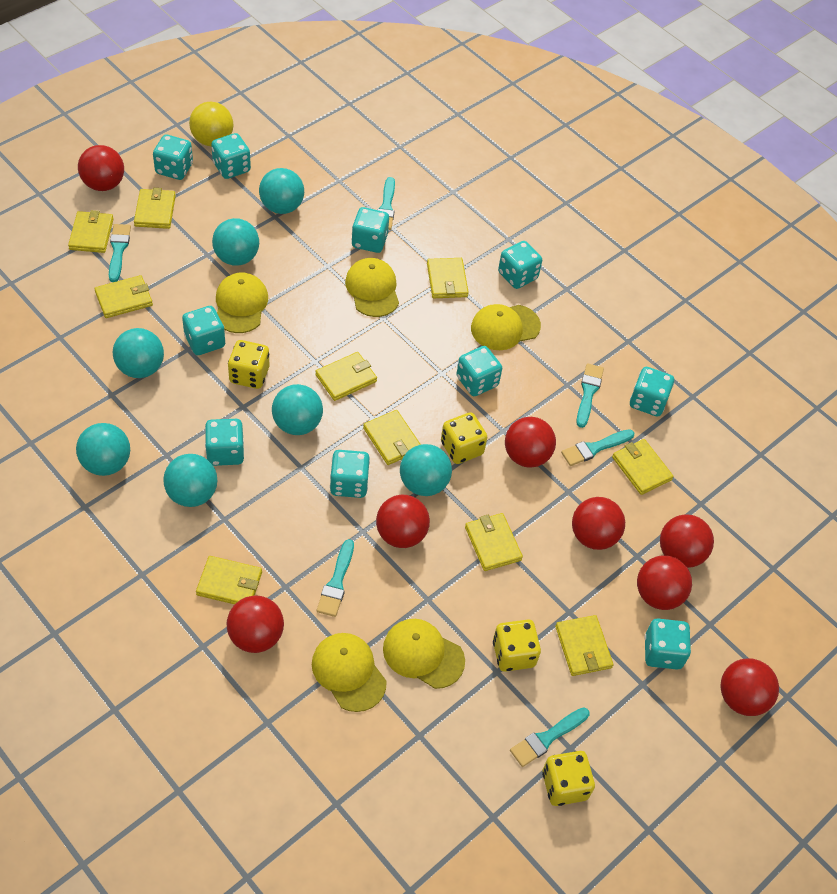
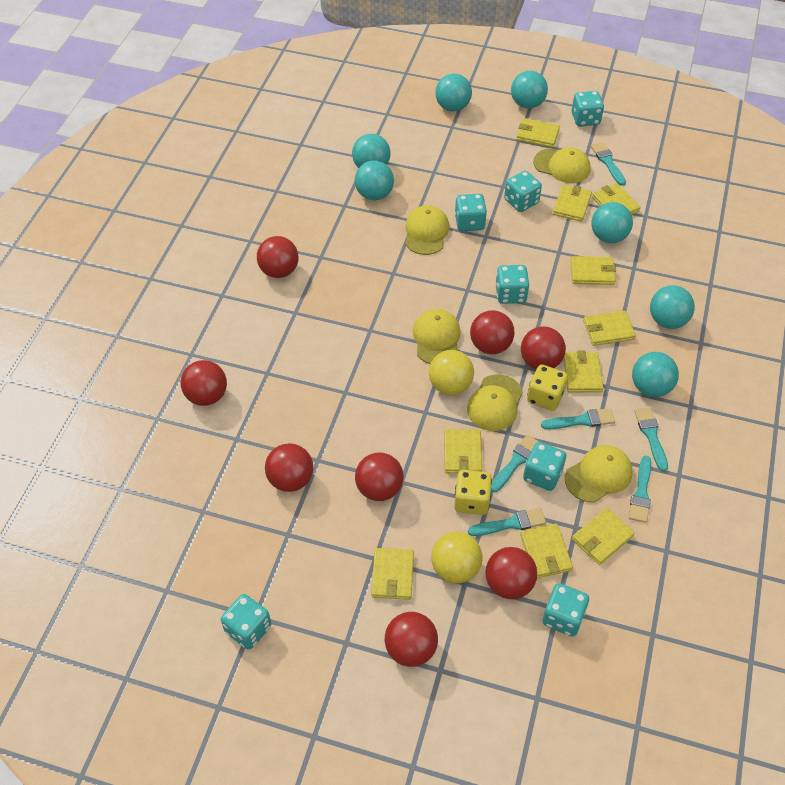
turquoise dice: [153,135,193,180] [182,306,225,355] [205,419,244,466] [211,133,251,179] [330,450,370,498] [351,207,389,253] [457,346,502,396] [498,241,542,289] [630,367,674,417] [644,618,691,670] = 10 -> [221,594,271,650] [455,194,487,231] [495,265,529,304] [504,171,542,212] [523,442,566,491] [542,583,589,637] [572,91,604,127] = 7
yellow ball: [189,102,233,146] = 1 -> [429,350,474,395] [431,532,483,583] = 2
yellow dice: [228,340,269,389] [441,412,487,464] [493,620,541,672] [542,751,595,806] = 4 -> [454,470,492,515] [527,364,568,411] = 2

